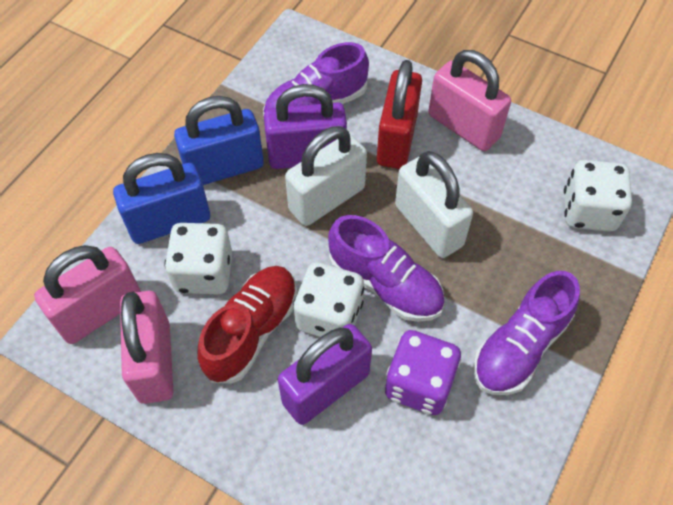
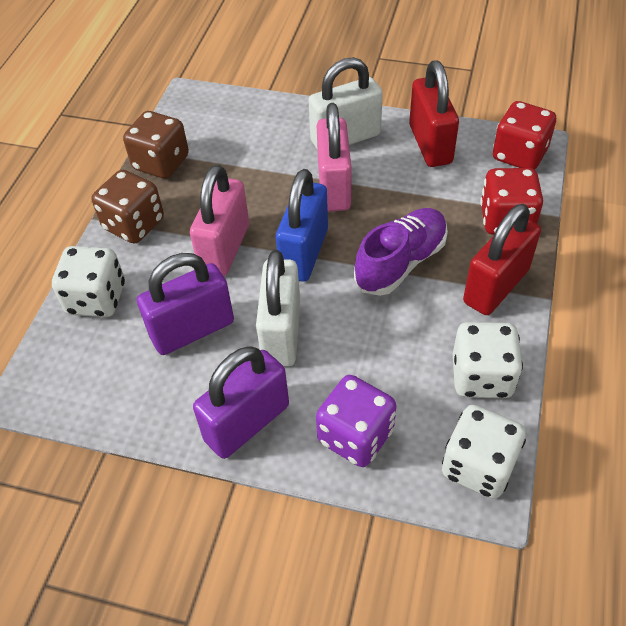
blue padlock: [113,153,210,244] [174,96,264,185] = 2 -> [276,169,328,282] = 1
brown dice: none = 0 -> [92,170,164,244] [123,111,189,179] = 2
pink padlock: [34,245,141,344] [120,291,174,404] [428,50,511,151] = 3 -> [190,165,249,276] [317,103,351,211] = 2
purple shoe: [263,42,369,115] [328,215,445,322] [473,271,580,395] = 3 -> [354,208,448,296] = 1
red dice: none = 0 -> [480,168,543,235] [493,101,556,170] = 2
red padlock: [377,60,422,169] = 1 -> [409,60,459,167] [463,204,541,315] = 2
red shoe: [198,266,298,383] = 1 -> none = 0

